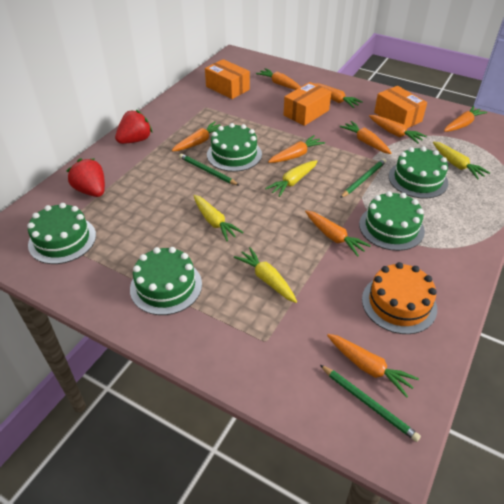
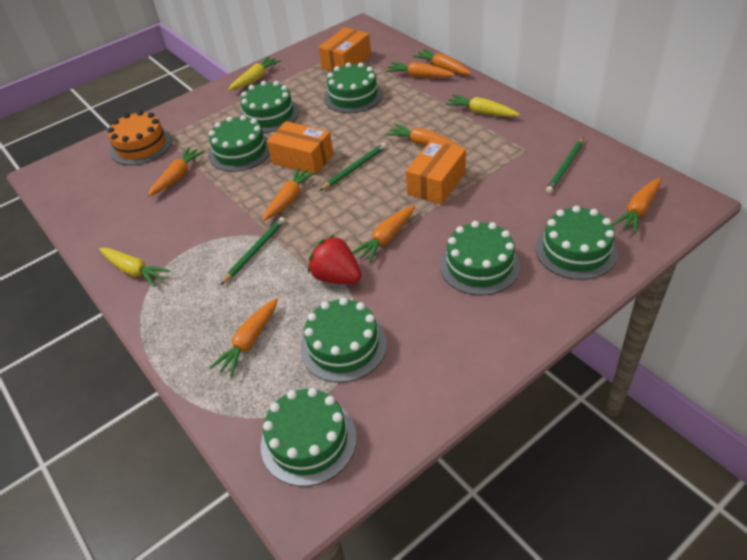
green cake: [27,203,96,264] [130,247,202,315] [207,123,262,172] [359,191,425,251] [389,147,448,199] = 5 -> [209,115,270,172] [240,81,299,133] [261,388,357,486] [301,298,387,383] [324,62,383,113] [440,221,521,295] [536,206,618,280] = 7
orange carrot: [172,121,221,151] [256,68,301,90] [268,135,325,163] [305,210,371,257] [314,83,363,108] [327,334,419,398] [340,121,391,154] [369,115,427,143] [444,106,487,132] = 9 -> [148,147,205,196] [209,298,278,377] [262,167,316,221] [352,205,415,263] [386,62,455,78] [386,124,461,147] [413,49,471,75] [612,178,661,234] = 8
red strawberry: [67,158,105,197] [115,110,152,144] = 2 -> [308,235,361,284] = 1
yellow carrot: [194,195,243,241] [234,247,297,303] [265,160,318,197] [433,141,490,180] = 4 -> [99,248,171,287] [228,56,281,91] [446,94,520,117] = 3

